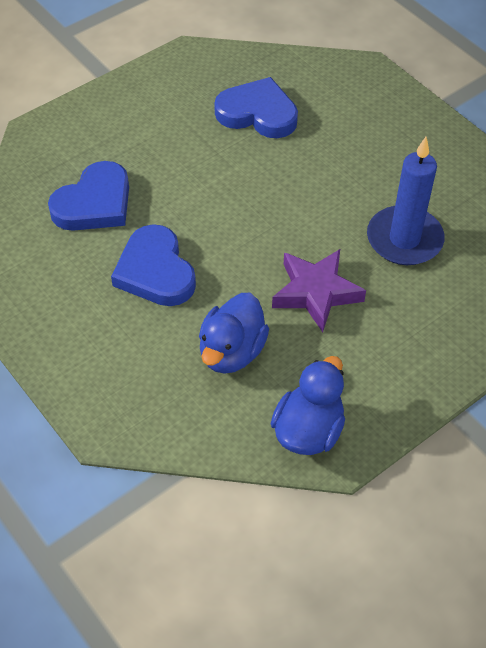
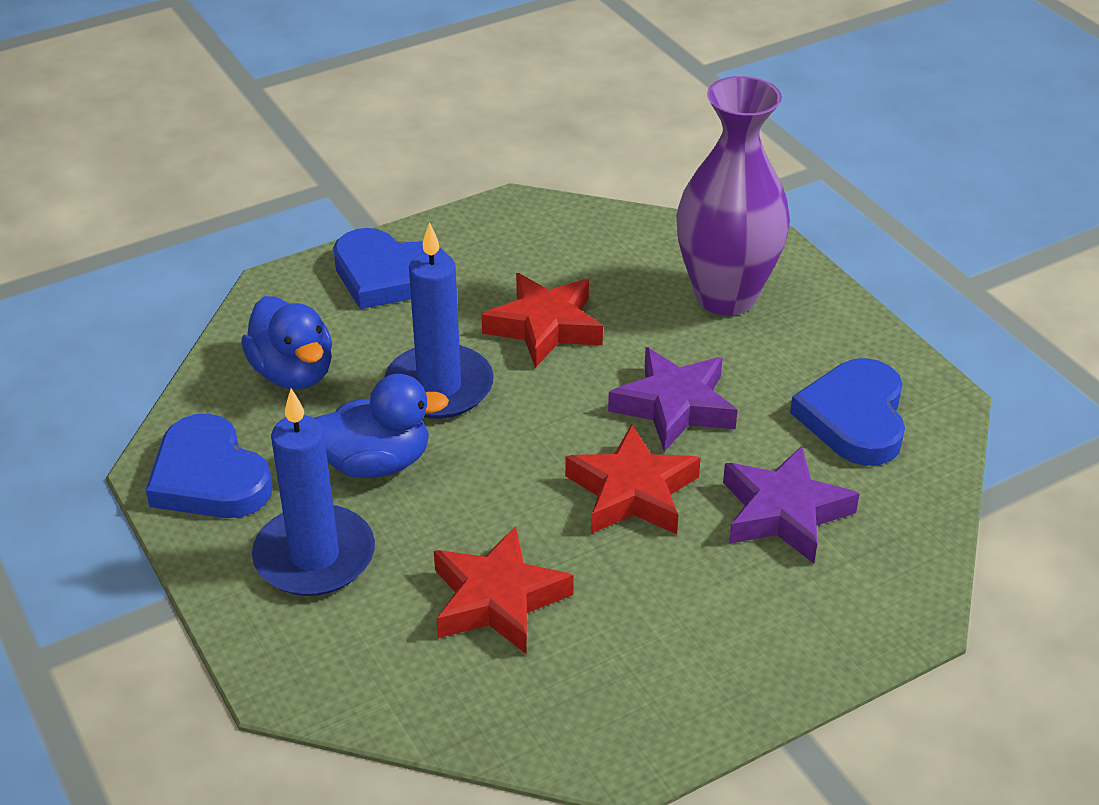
blue candle: [367,137,445,265] = 1 -> [252,388,375,596] [384,222,494,419] = 2
purple star: [272,249,366,332] = 1 -> [608,347,737,452] [723,446,859,563] = 2
purple vase: none = 0 -> [676,76,790,315] = 1
red star: none = 0 -> [434,526,574,655] [481,273,603,368] [565,424,701,534] = 3

